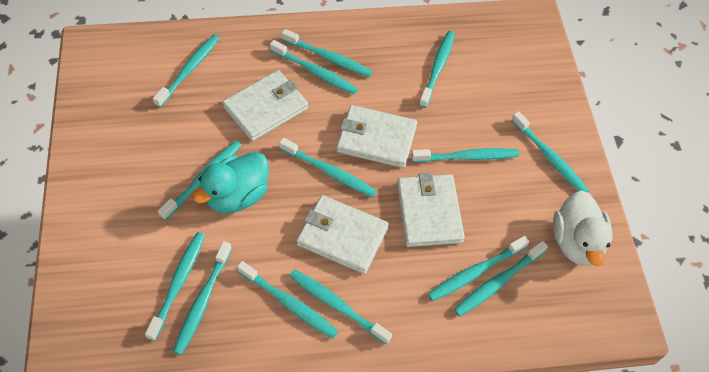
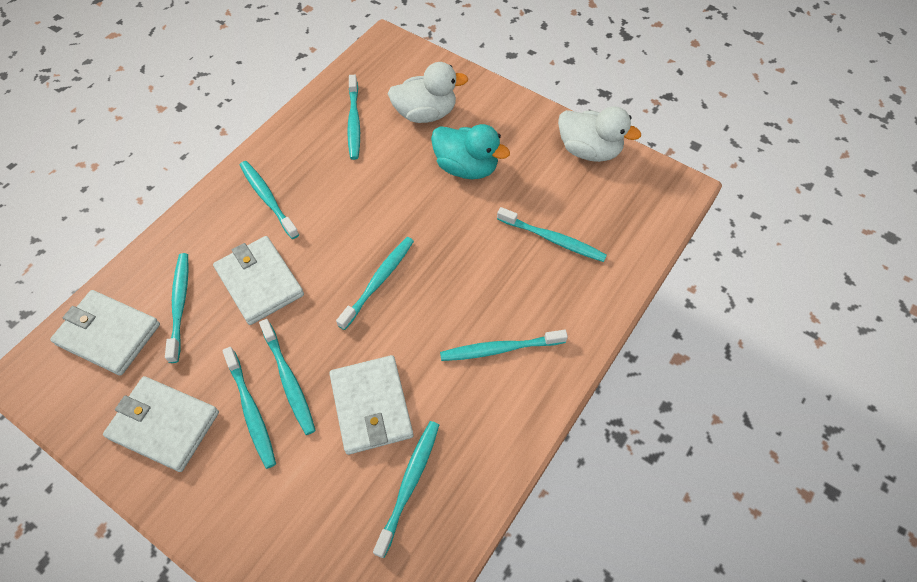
turquoise toothbrush: [145,232,205,341] [153,34,219,108] [158,141,242,220] [173,241,232,355] [237,261,338,339] [270,40,358,95] [279,138,377,197] [281,29,373,77] [289,269,392,344] [412,148,519,162] [419,31,455,108] [428,236,529,301] [454,241,548,317] [511,111,589,193] = 14 -> [165,253,189,363] [222,347,276,469] [240,161,299,239] [259,319,316,435] [336,237,414,330] [347,75,360,160] [373,421,439,558] [440,330,568,361] [497,207,607,262] = 9
white duck: [553,190,613,266] = 1 -> [388,62,469,123] [558,107,641,162] = 2

